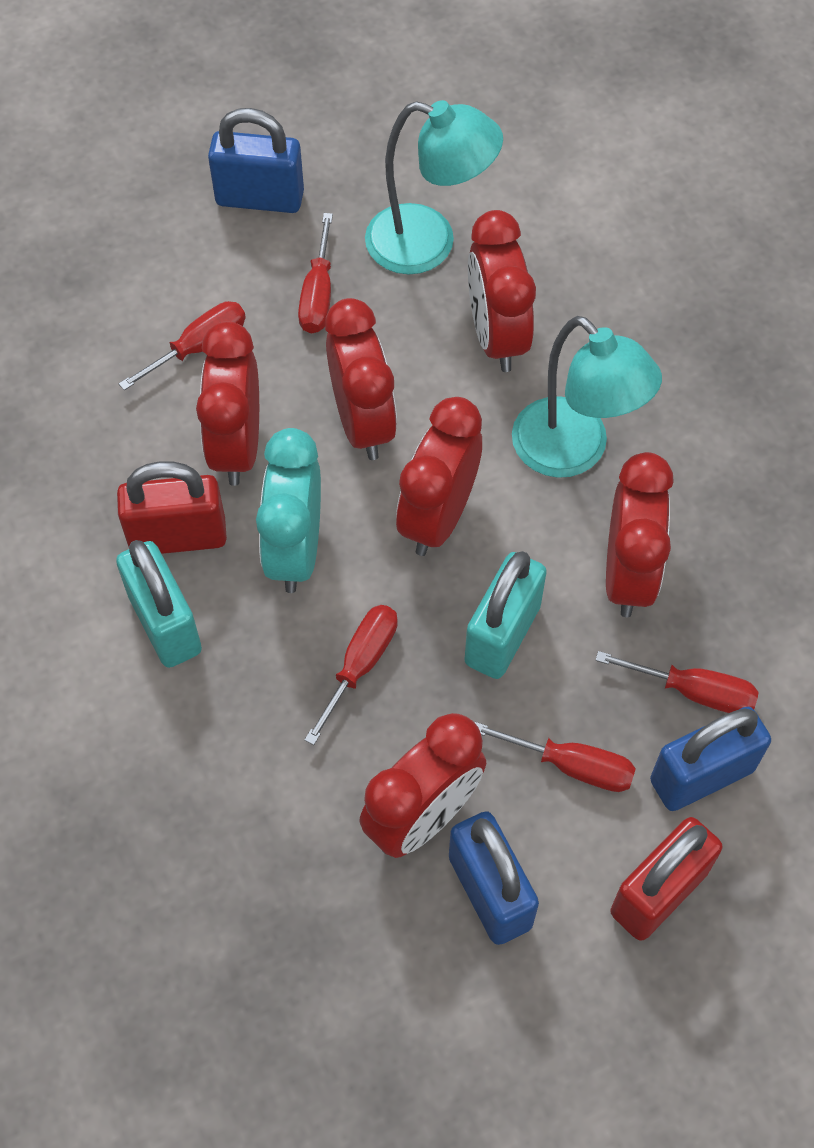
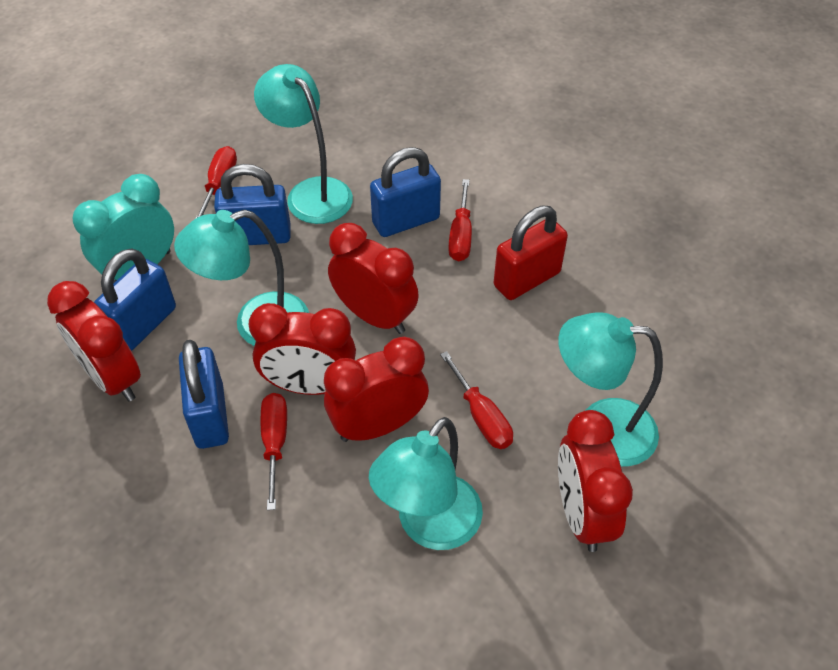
blue padlock: [208,108,304,213] [449,811,539,945] [650,707,771,811] = 3 -> [94,248,176,351] [179,340,229,449] [214,164,291,245] [370,147,441,237] = 4
red clock: [196,321,259,486] [325,298,397,460] [359,713,486,858] [396,397,482,556] [468,210,536,372] [606,452,674,617] = 6 -> [47,281,141,402] [249,303,356,395] [324,337,429,442] [328,223,419,334] [558,410,633,552] = 5
red padlock: [117,461,227,554] [610,817,723,941] = 2 -> [494,206,568,300] = 1
red screwdriver: [119,301,246,390] [298,213,333,333] [305,605,398,745] [474,722,636,792] [595,651,759,713] = 5 -> [195,146,237,219] [261,393,287,510] [440,351,513,449] [448,179,472,261] = 4
turquoise lamp: [365,100,503,275] [512,316,662,478] = 2 -> [174,210,309,346] [254,64,353,224] [369,417,483,550] [558,312,663,467] = 4
turquoise padlock: [116,540,202,668] [464,551,547,679] = 2 -> none = 0

